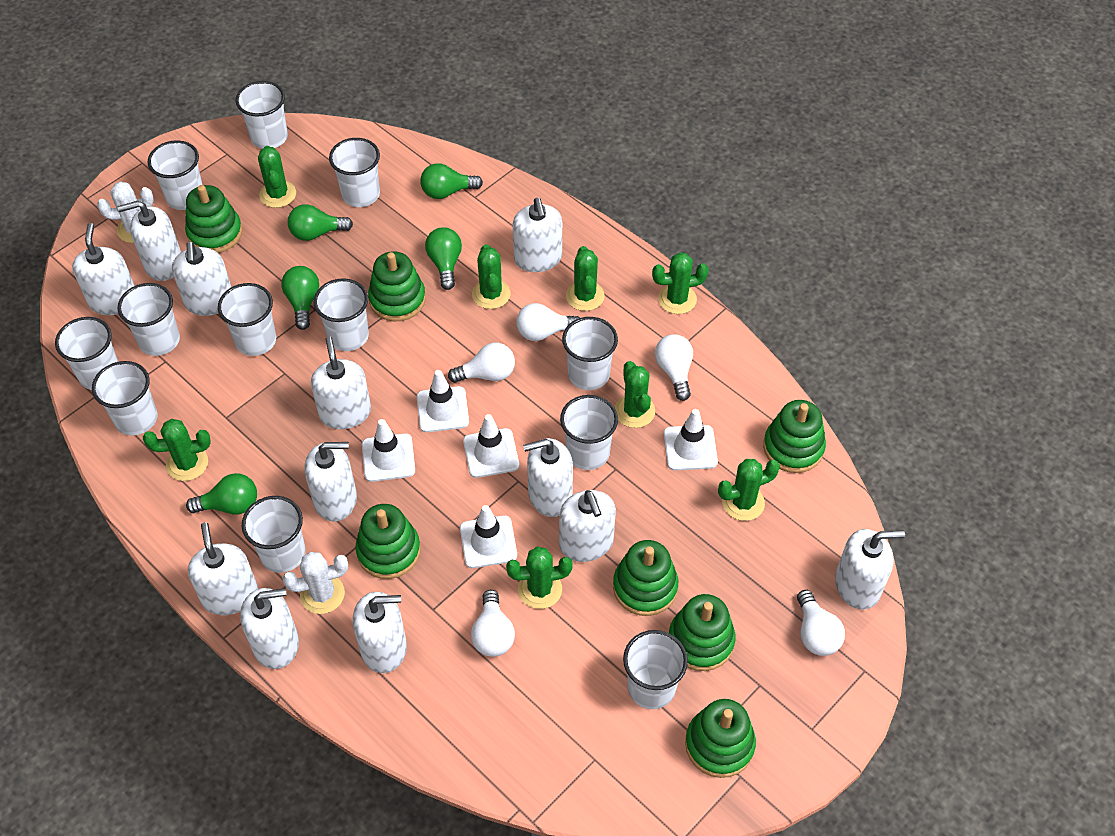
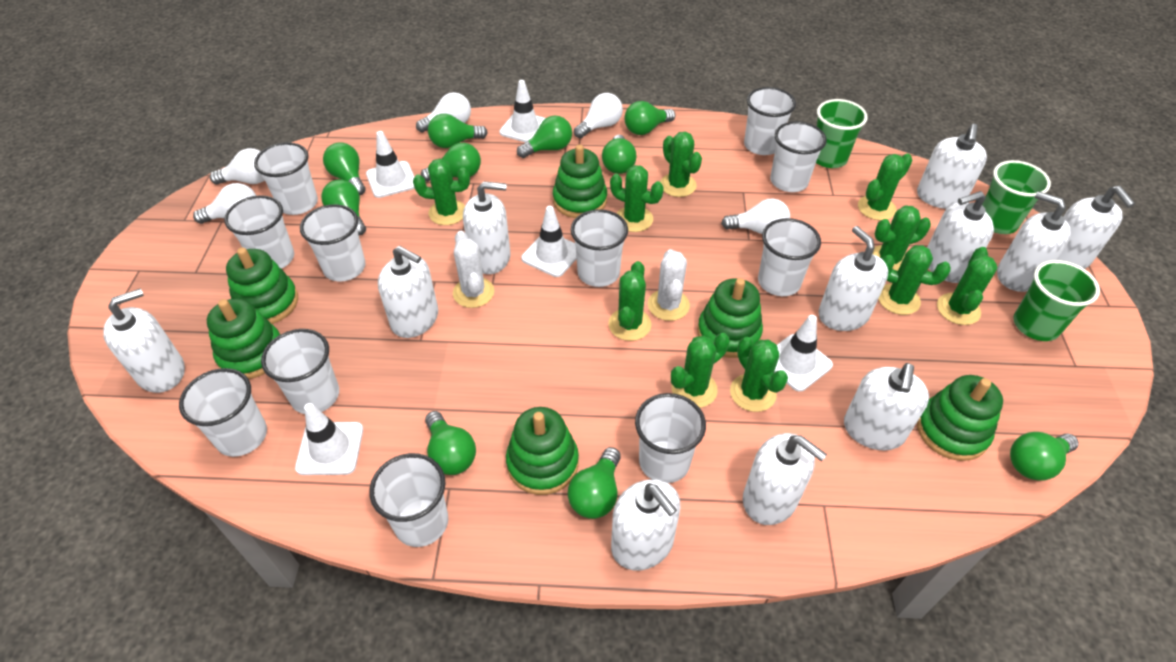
green cactus: [143,419,211,481] [258,146,296,208] [472,244,510,309] [506,546,573,609] [566,246,604,311] [615,361,655,428] [652,252,709,314] [718,459,780,521] = 8 -> [413,159,470,225] [608,261,651,341] [610,165,664,232] [660,132,702,197] [671,333,730,408] [730,337,788,412] [858,153,912,220] [873,205,931,271] [879,245,951,315] [937,247,998,325] = 10
green cup: none = 0 -> [816,99,868,168] [982,160,1051,234] [1013,260,1100,341] = 3
green light bulb: [186,473,257,515] [282,266,319,330] [288,204,353,241] [420,163,483,199] [425,227,462,290] = 5 -> [321,179,366,236] [323,142,366,196] [421,143,481,182] [425,411,476,475] [428,114,488,148] [517,115,572,158] [568,447,621,519] [602,135,636,174] [624,101,675,135] [1010,432,1079,481] = 10
green stacking toy: [185,185,242,253] [355,504,421,579] [368,251,426,321] [613,540,678,616] [669,594,736,671] [685,699,756,778] [763,400,826,473] = 7 -> [207,299,280,379] [226,248,298,324] [506,407,579,495] [553,145,607,218] [697,278,763,358] [917,375,1003,461] = 6
white cup: [55,317,118,390] [92,361,157,436] [118,283,180,356] [148,140,203,210] [218,283,276,356] [236,81,288,149] [242,496,306,573] [314,278,369,351] [329,138,380,207] [560,395,618,470] [562,317,618,390] [623,630,688,709] = 12 -> [179,368,267,457] [224,195,294,269] [254,142,318,215] [261,329,339,414] [300,204,366,282] [369,453,448,547] [571,209,628,287] [635,393,706,483] [744,87,796,155] [758,218,821,296] [770,121,827,192] = 11
white soap dispenser: [72,223,135,315] [118,201,181,281] [172,242,231,316] [188,522,258,615] [240,588,299,669] [304,442,357,521] [311,336,371,429] [353,592,407,673] [513,198,562,272] [523,438,573,517] [559,490,616,562] [835,529,905,609] = 12 -> [103,289,185,393] [378,246,438,338] [463,181,511,274] [611,479,681,571] [743,433,827,525] [818,226,888,331] [844,363,929,451] [917,124,987,209] [927,191,994,283] [997,191,1071,292] [1057,186,1135,269] = 11

